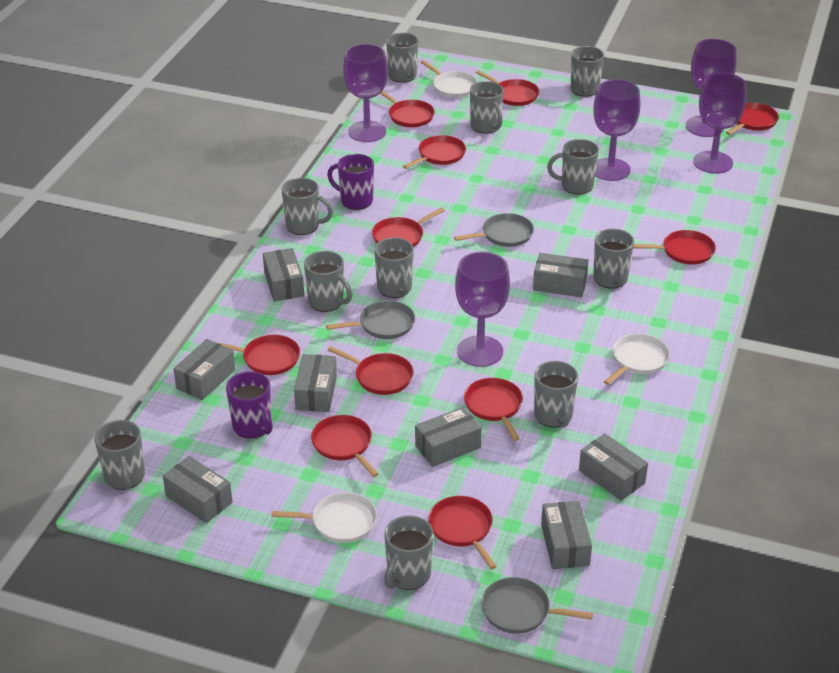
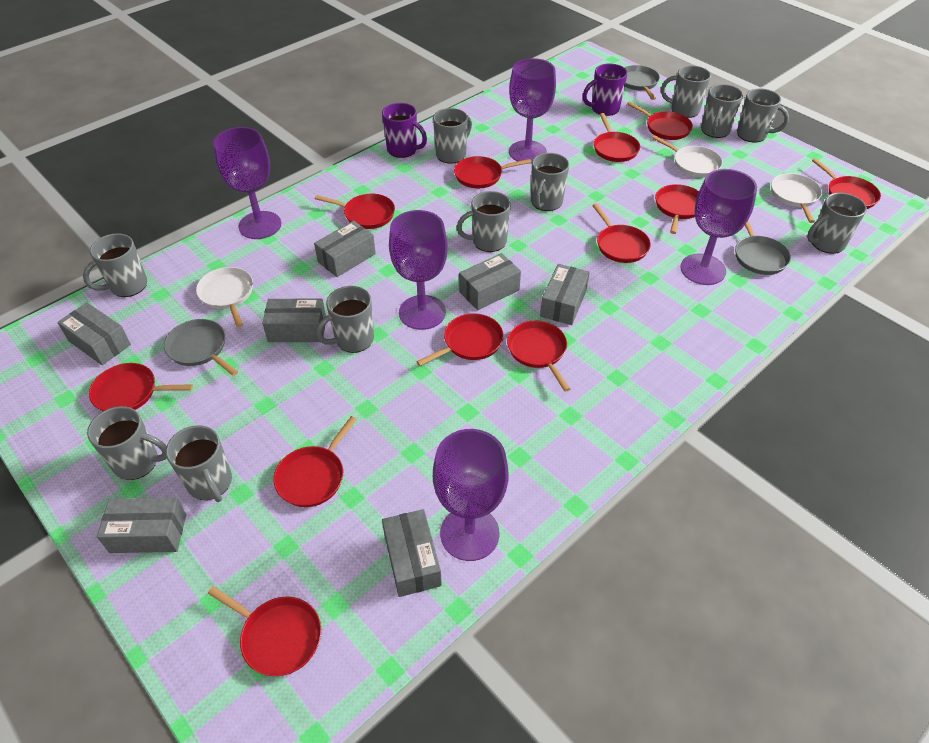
grey box: [163,456,233,523] [173,339,235,400] [263,248,304,302] [294,354,337,412] [415,407,482,467] [533,253,588,297] [541,501,592,569] [579,433,648,501] = 8 -> [57,303,131,365] [97,497,186,553] [262,298,326,342] [314,221,376,277] [382,509,442,597] [459,253,521,310] [540,264,590,325] = 7
red pan: [216,335,300,375] [311,415,379,477] [328,346,413,395] [372,207,445,247] [380,91,435,127] [403,135,466,169] [428,496,497,569] [464,378,523,441] [476,70,539,106] [633,230,716,265] [726,103,779,135] = 11 -> [89,363,193,411] [208,586,321,676] [274,416,357,507] [315,194,395,229] [417,313,504,366] [454,156,532,188] [507,320,570,392] [592,203,651,263] [594,113,640,162] [627,101,693,140] [655,184,699,234] [812,158,881,209] = 12

